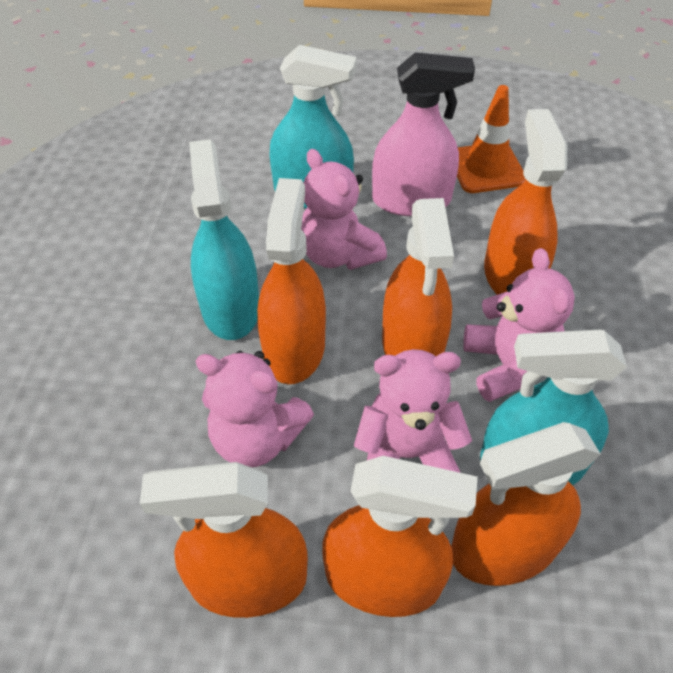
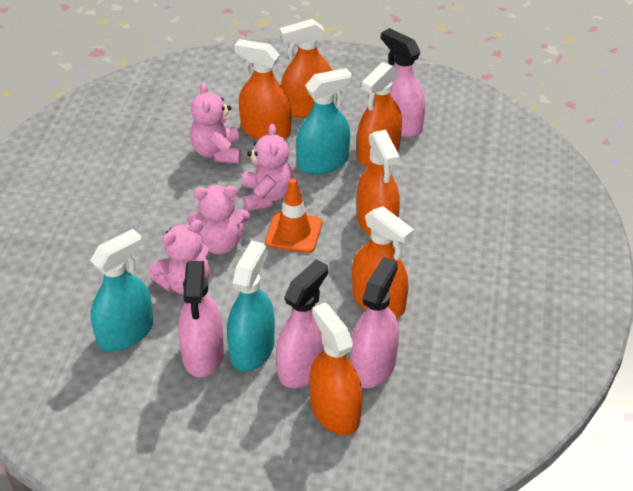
pink spray bottle: [372,52,475,216] = 1 -> [178,261,224,378] [276,259,328,388] [350,257,399,388] [381,28,425,137] = 4

